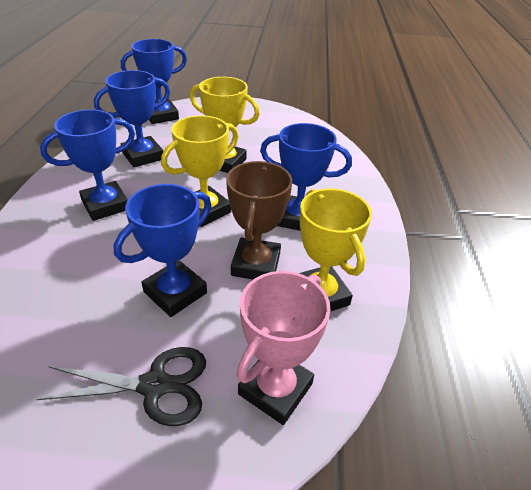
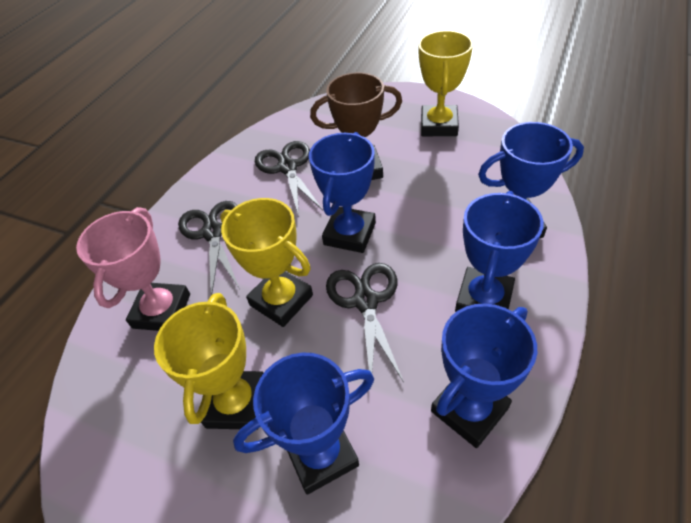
black scissors: [36,347,206,426] = 1 -> [178,201,240,295] [255,141,323,216] [326,263,404,383] = 3

